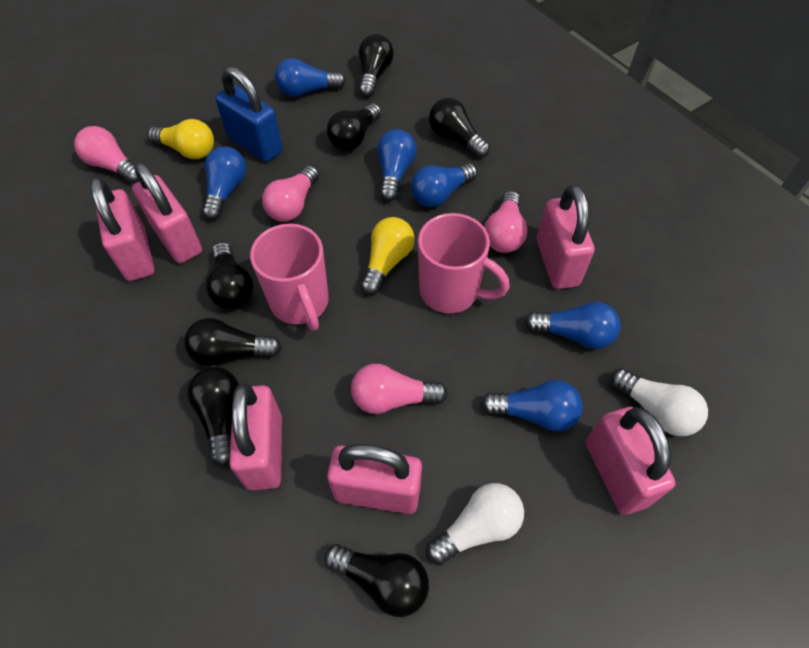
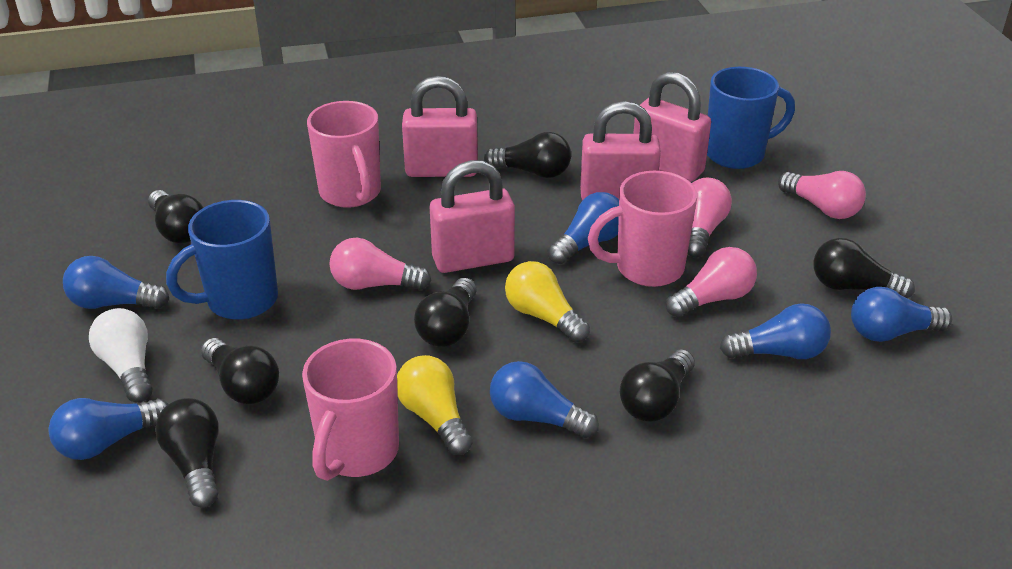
blue mug: none = 0 -> [166,200,278,320] [707,67,795,169] = 2
blue padlock: [215,66,283,162] = 1 -> none = 0
pink mug: [250,224,329,331] [418,213,510,314] = 2 -> [302,339,399,481] [307,101,381,208] [588,171,697,287] = 3
pink padlock: [90,177,154,281] [132,162,202,263] [229,383,282,490] [327,444,422,514] [537,184,595,289] [586,407,676,515] = 6 -> [402,76,478,177] [430,160,515,273] [580,101,661,201] [633,72,711,182] = 4
white light bulb: [426,483,524,565] [610,368,708,436] = 2 -> [89,308,152,402] = 1

